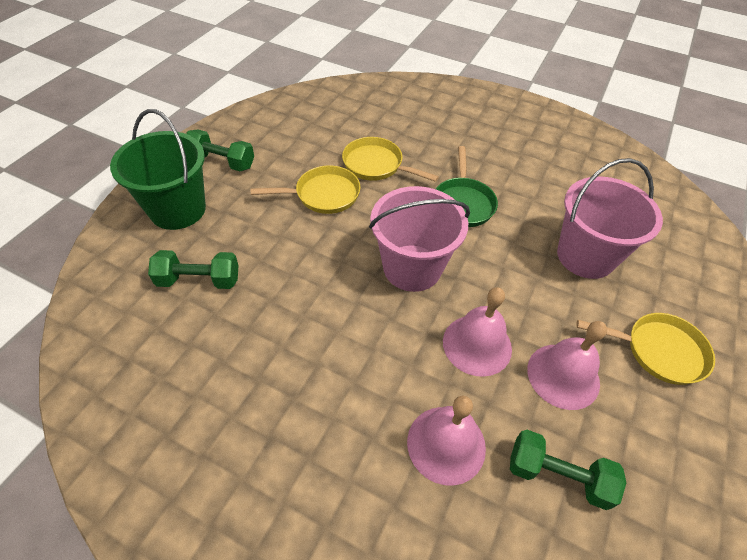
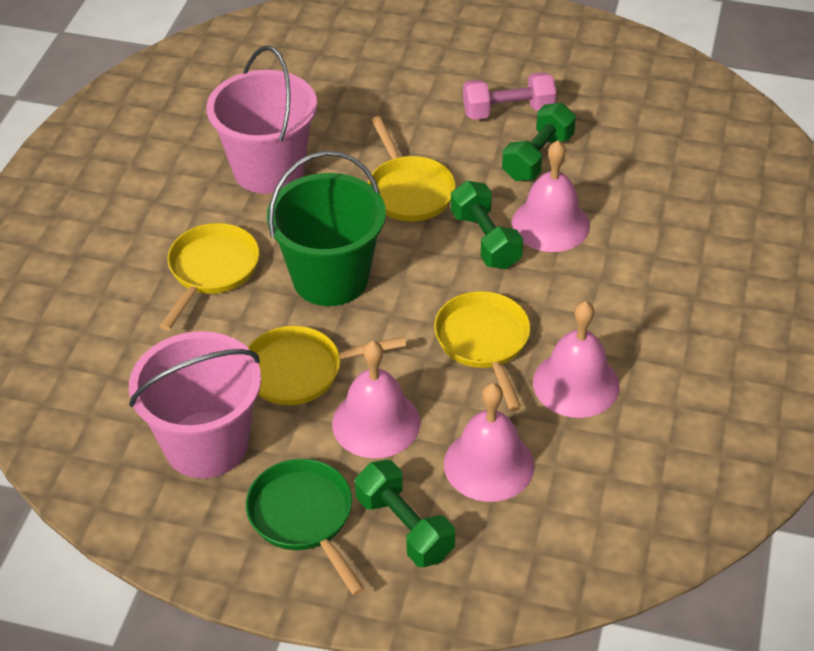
pink bell: [407,395,486,486] [443,287,512,377] [527,321,607,410] = 3 -> [332,341,420,458] [444,383,534,502] [512,140,590,252] [533,301,620,418] = 4
pink dumbbell: none = 0 -> [463,72,556,120] = 1
yellow pan: [250,165,361,214] [342,137,439,182] [576,313,715,385] = 3 -> [160,223,259,330] [248,326,406,405] [368,116,456,222] [434,291,531,411] = 4

